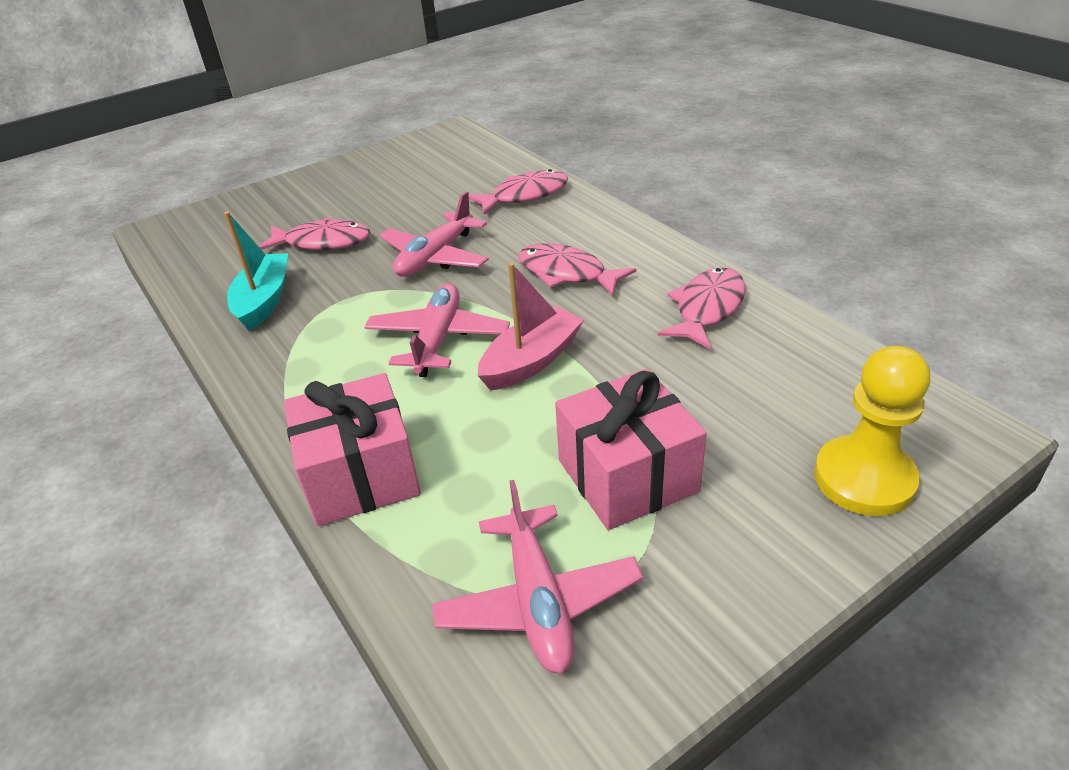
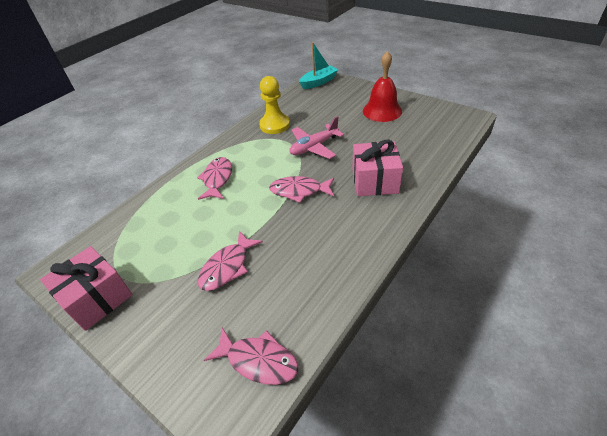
pink boat: [478,263,584,391] = 1 -> none = 0
pink plane: [364,284,510,377] [380,191,489,277] [432,480,643,674] = 3 -> [289,116,344,159] = 1
red bell: none = 0 -> [363,51,402,122] = 1

